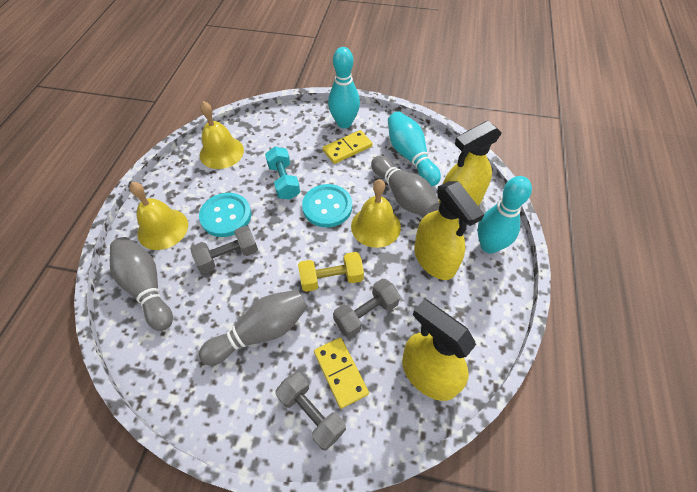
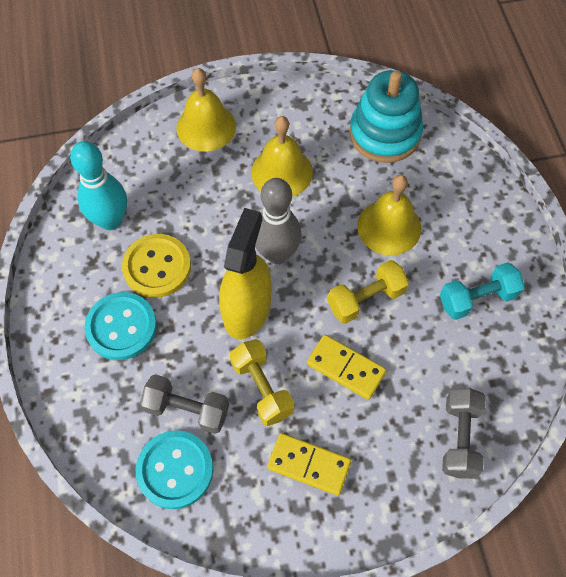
grey bowling pin: [110,237,173,331] [198,289,308,365] [371,155,440,216] = 3 -> [255,178,302,264] = 1
grey dumbbell: [191,226,258,273] [275,372,346,451] [333,279,400,338] = 3 -> [140,374,229,434] [442,388,486,479] = 2
turquoise bowling pin: [328,47,360,128] [388,111,441,186] [477,176,532,254] = 3 -> [70,141,127,230] = 1
turquoise stacking toy: none = 0 -> [349,70,423,163] = 1
yellow button: none = 0 -> [122,234,191,298] = 1
yellow dumbbell: [298,252,364,292] = 1 -> [230,339,294,426] [327,260,409,324] = 2
yellow spray bottle: [402,299,476,401] [414,181,484,280] [439,121,502,206] = 3 -> [219,208,271,339] = 1

